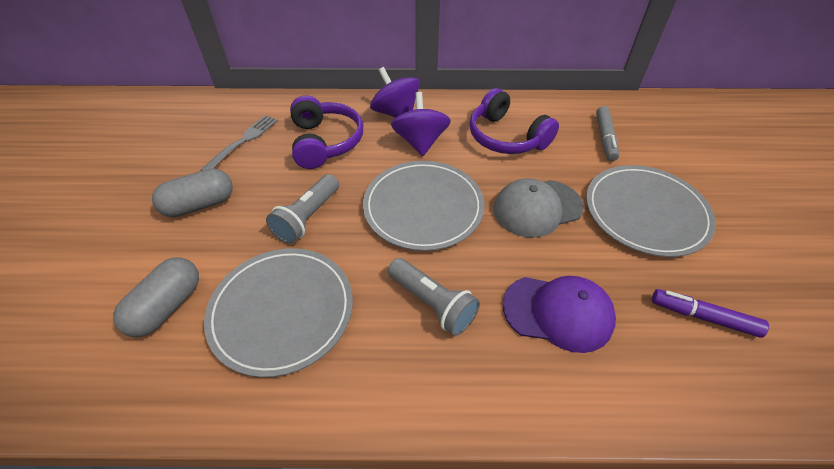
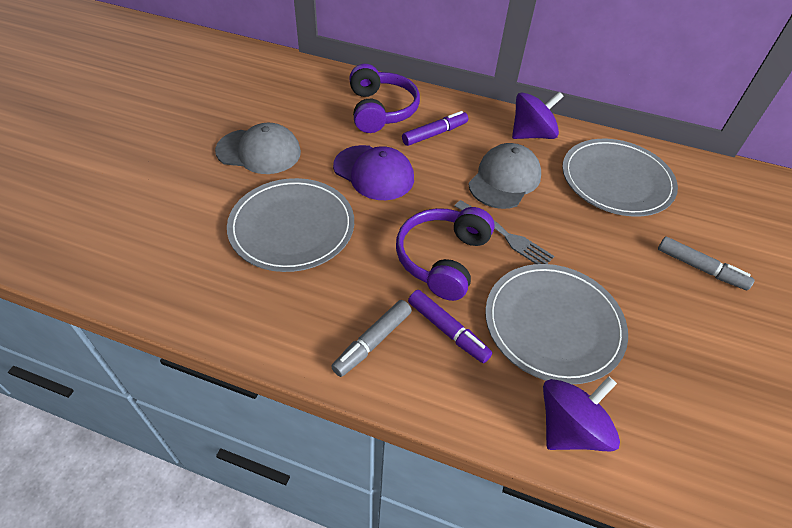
grey cap: [493,178,584,238] = 1 -> [215,123,301,174] [468,143,541,209] = 2
grey capsule: [113,258,199,337] [152,168,233,217] = 2 -> none = 0
grey flashlight: [266,174,339,244] [388,258,480,336] = 2 -> none = 0
grey marker: [596,106,619,161] = 1 -> [331,300,412,377] [658,236,755,290] = 2
purple marker: [652,289,769,338] = 1 -> [402,111,468,146] [408,290,492,363] = 2

